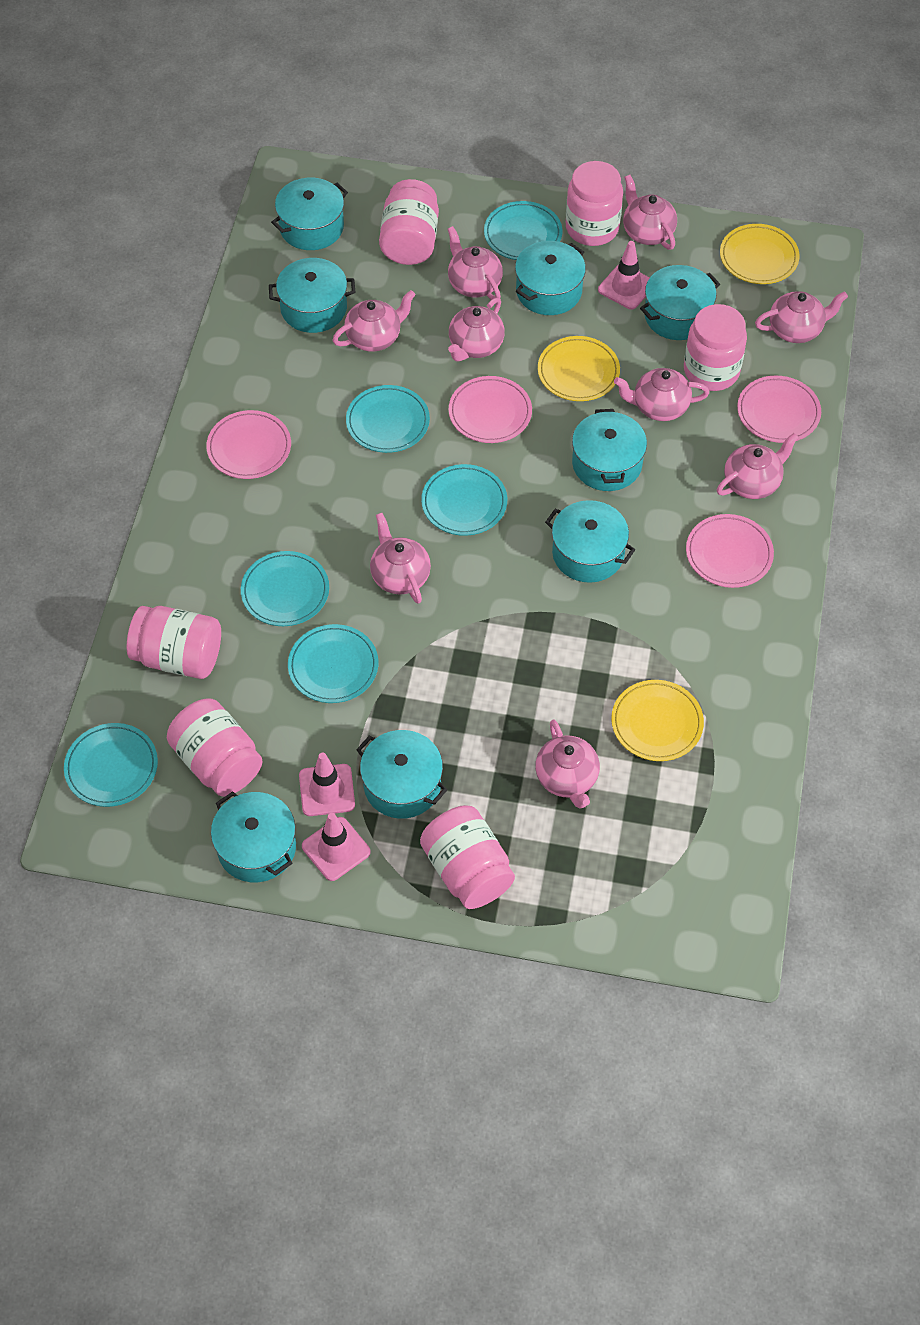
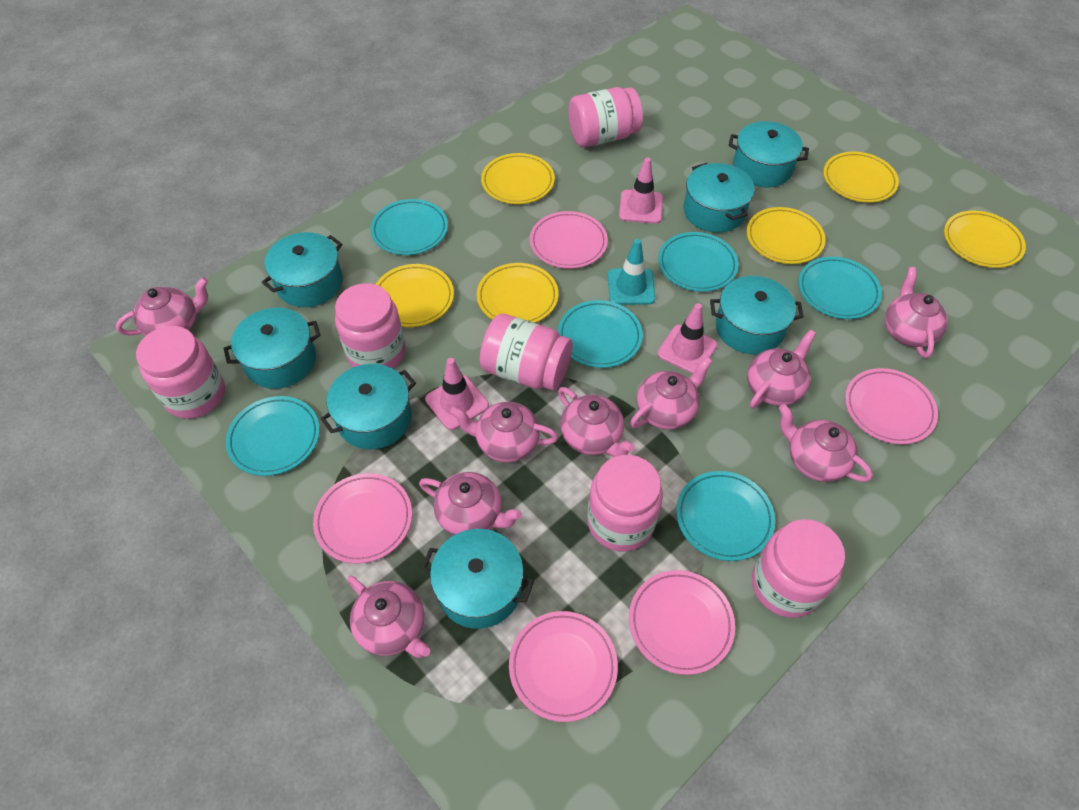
pink plate: [206,410,291,479] [449,376,532,443] [686,514,774,588] [737,376,821,443] = 4 -> [313,473,412,564] [509,611,618,722] [530,211,608,269] [629,570,735,675] [845,368,938,444] = 5
turquoise pot: [211,791,296,882] [269,258,355,333] [271,178,348,250] [356,730,447,819] [515,241,586,315] [545,500,635,583] [572,409,647,491] [640,265,720,340] = 8 -> [223,308,321,389] [262,232,343,307] [321,364,416,450] [421,529,534,629] [684,163,754,233] [710,276,804,354] [729,121,809,187] = 7
turquoise traffic cone: none = 0 -> [608,239,655,305] = 1
yellow plate: [538,336,620,401] [611,680,704,761] [720,224,800,284] = 3 -> [375,264,454,327] [477,263,558,323] [481,153,555,204] [746,207,826,264] [823,152,899,203] [944,211,1026,268] = 6

